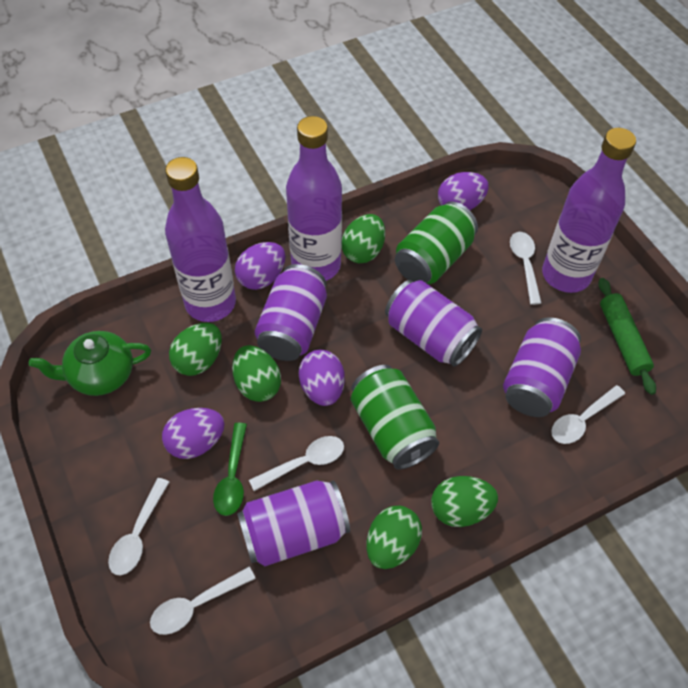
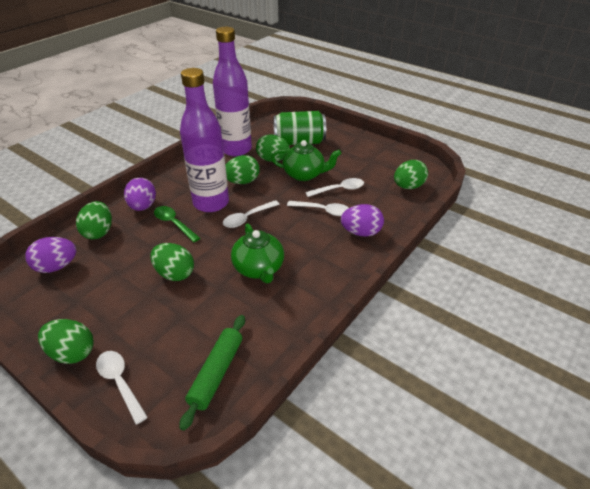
green can: [351,365,439,470] [395,201,478,284] = 2 -> [273,111,326,145] = 1
green egg: [169,323,222,376] [232,345,281,402] [342,214,385,263] [366,505,422,569] [431,476,498,527] = 5 -> [38,319,94,364] [76,201,112,239] [150,243,194,281] [226,155,260,184] [256,134,290,162] [394,160,428,189] = 6
green teapot: [29,331,151,396] = 1 -> [231,223,284,283] [271,140,341,181] = 2
purple bottle: [165,157,236,322] [286,116,342,281] [542,128,636,293] = 3 -> [180,68,229,212] [213,27,252,156] = 2
purple can: [237,480,350,566] [255,264,327,361] [385,280,482,367] [503,317,581,417] = 4 -> none = 0
purple egg: [162,408,225,459] [235,242,285,290] [299,350,345,406] [438,172,489,210] = 4 -> [25,237,76,273] [124,178,156,211] [341,204,384,237] = 3
white spoon: [108,478,169,576] [150,567,256,635] [249,436,344,491] [510,232,541,305] [551,385,625,444] = 5 -> [96,351,148,424] [223,200,280,228] [287,201,349,216] [305,178,364,197] = 4

